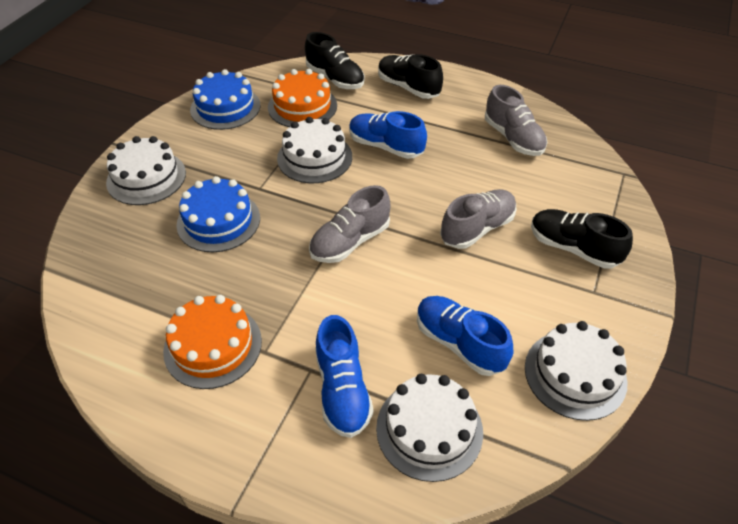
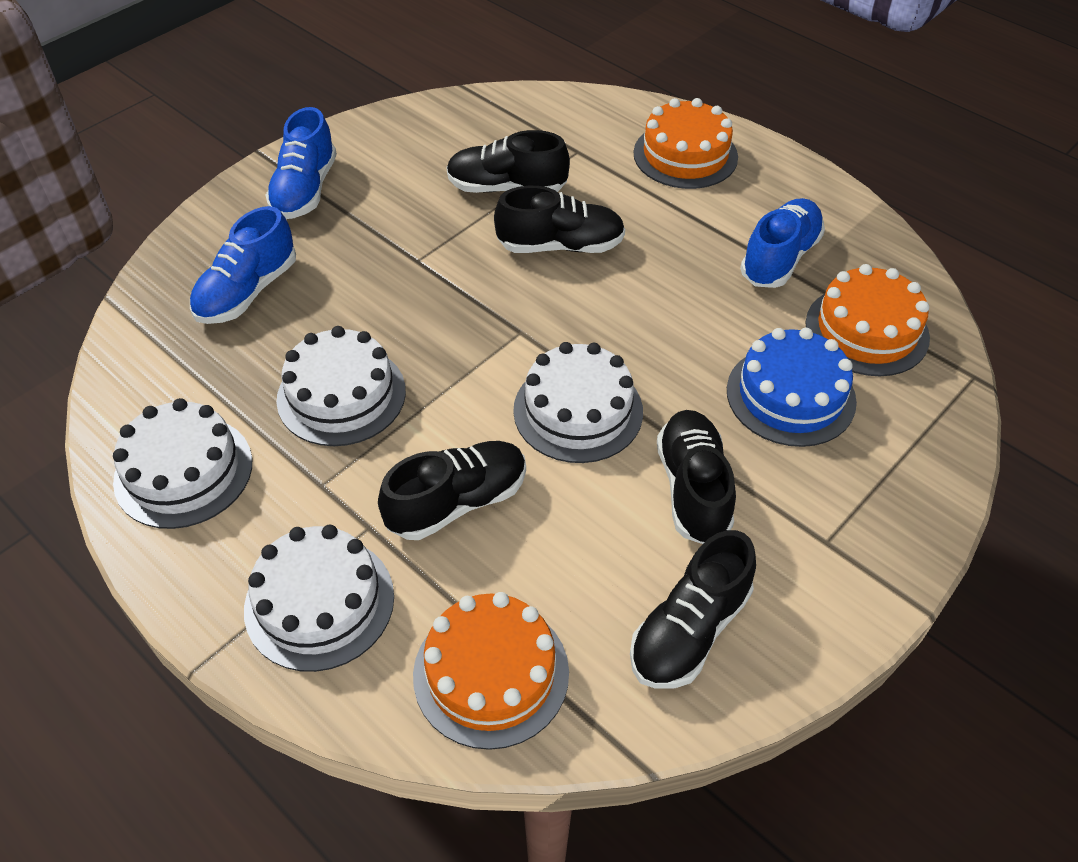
black shoe: [305,32,365,89] [378,54,443,99] [531,209,633,269] = 3 -> [378,441,526,540] [446,130,570,193] [494,186,625,253] [630,530,756,689] [657,410,736,544] = 5
blue cake: [176,176,260,252] [190,69,260,130] = 2 -> [727,328,857,447] = 1
grey shoe: [309,185,390,263] [440,189,516,249] [485,85,548,156] = 3 -> none = 0
orange cake: [163,295,262,389] [268,69,337,127] = 2 -> [413,592,569,750] [634,98,738,189] [805,264,930,376] = 3

